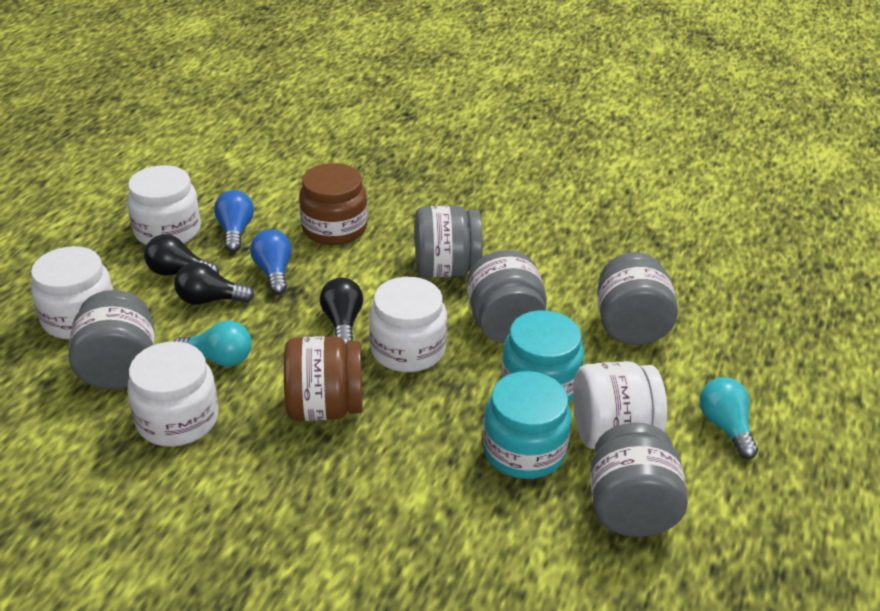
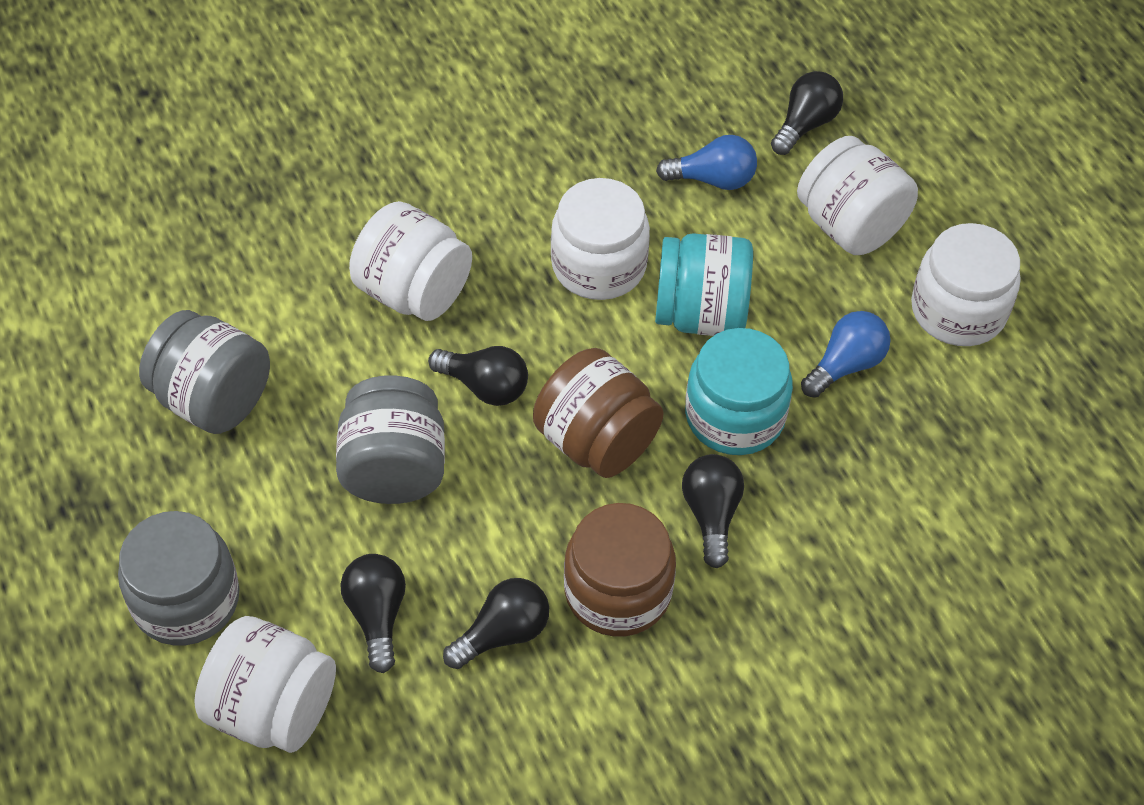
black light bulb: [144,234,219,276] [174,262,254,305] [320,278,363,343] = 3 -> [341,554,406,673] [428,346,528,406] [443,578,549,669] [682,454,744,568] [771,71,843,155] = 5
grey jar: [68,290,155,389] [415,206,483,277] [466,250,547,343] [590,423,688,537] [597,252,678,345] = 5 -> [118,511,240,645] [139,310,270,434] [336,375,445,504] = 3
turquoise light bulb: [174,321,252,367] [700,377,758,459] = 2 -> none = 0

